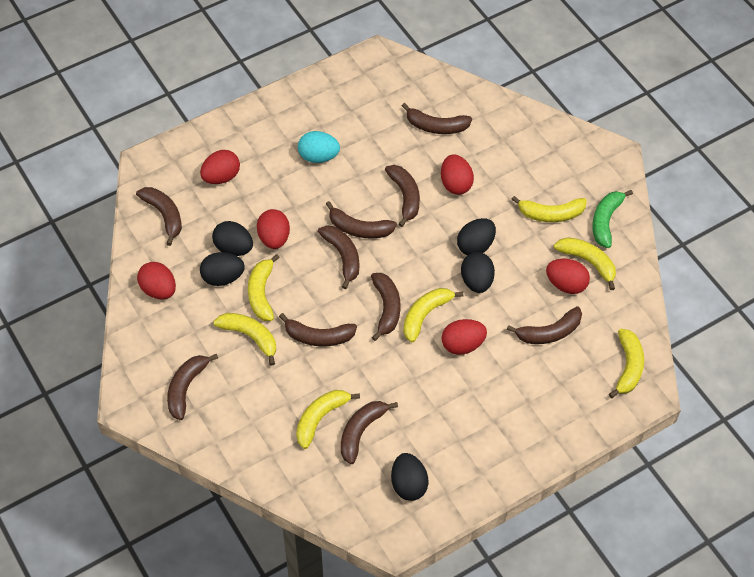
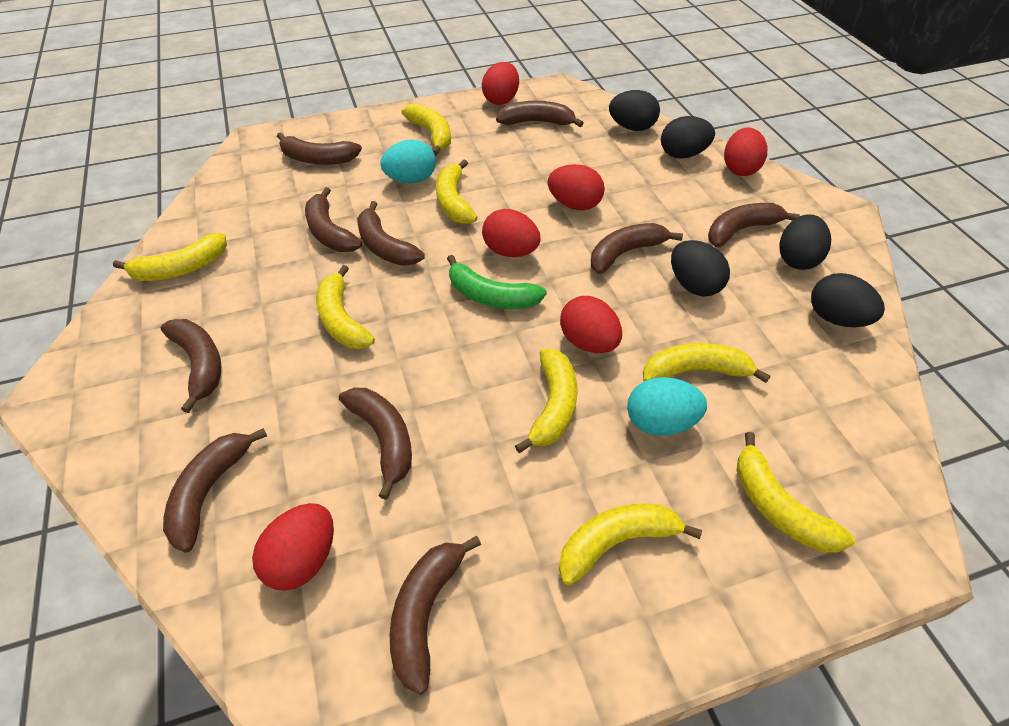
turquoise egg: [298,131,340,163] = 1 -> [380,140,436,183] [627,377,707,436] = 2
yellow banana: [213,313,276,366] [248,254,280,321] [296,390,360,449] [403,288,463,342] [511,196,587,222] [554,237,616,290] [609,329,644,398] = 7 -> [113,233,227,281] [316,265,375,349] [401,103,451,156] [436,160,477,224] [515,348,577,453] [559,503,702,585] [643,343,771,383] [736,432,855,552] = 8

